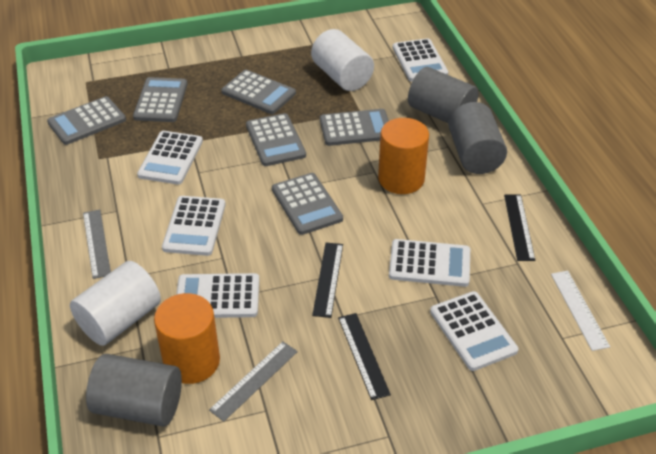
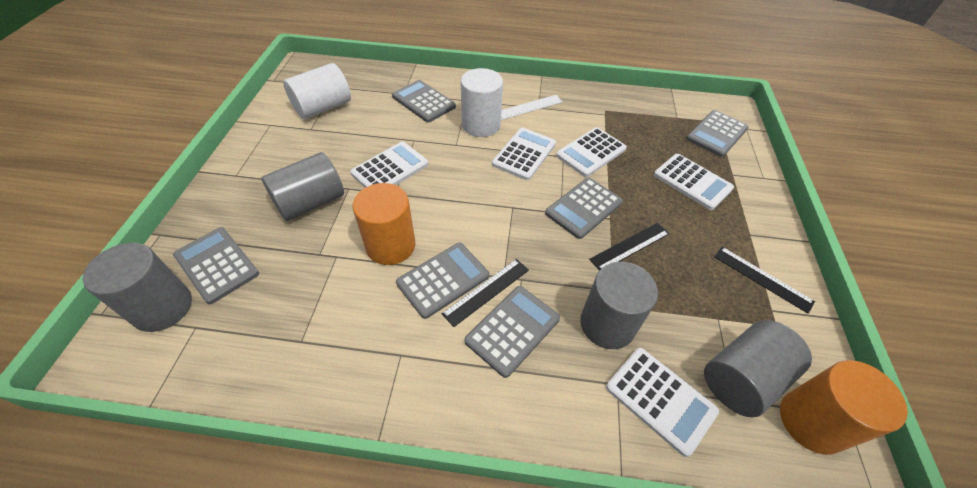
grey cylinder: [86,354,182,427] [408,67,478,123] [448,102,507,174] = 3 -> [83,243,192,332] [261,152,344,221] [580,262,658,349] [704,320,812,418] = 4
grey ruler: [83,210,111,279] [209,341,298,422] = 2 -> none = 0
white calculator: [137,131,203,185] [162,196,226,256] [176,273,259,318] [389,239,470,287] [393,38,448,82] [430,291,518,371] = 6 -> [350,142,428,188] [492,128,556,180] [556,127,627,177] [606,348,719,457] [654,154,734,210] = 5

